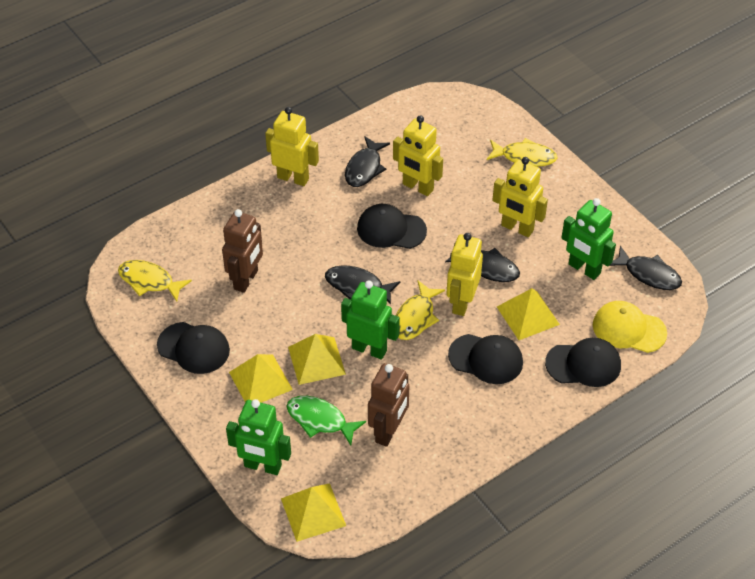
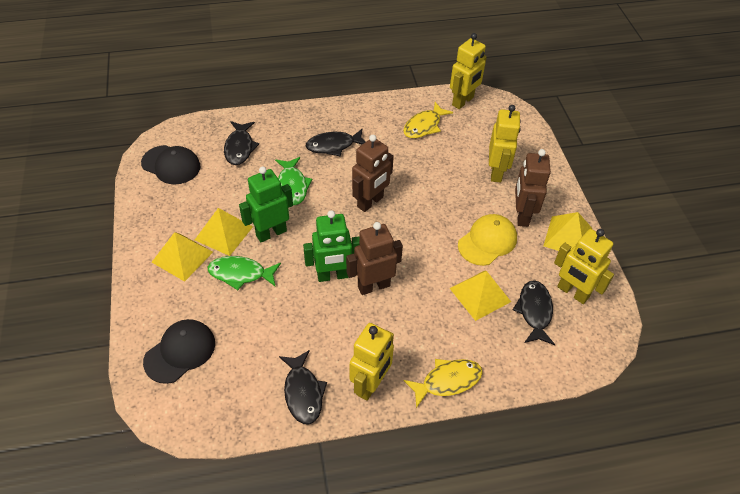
black cap: [157,322,230,374] [357,204,427,249] [448,334,523,384] [545,338,621,387] = 4 -> [141,145,200,184] [143,319,215,384] = 2
brown robot: [222,209,263,293] [368,363,409,447] = 2 -> [346,222,403,295] [352,135,394,212] [515,149,551,227] = 3
green fish: [286,396,366,445] = 1 -> [208,256,281,290] [275,157,313,205] = 2
green robot: [226,399,291,475] [341,280,400,359] [561,198,616,280] = 3 -> [239,167,293,242] [303,210,359,282] = 2
yellow fish: [118,260,192,302] [396,280,445,340] [487,138,558,167] = 3 -> [403,102,453,138] [403,359,483,408] = 2

